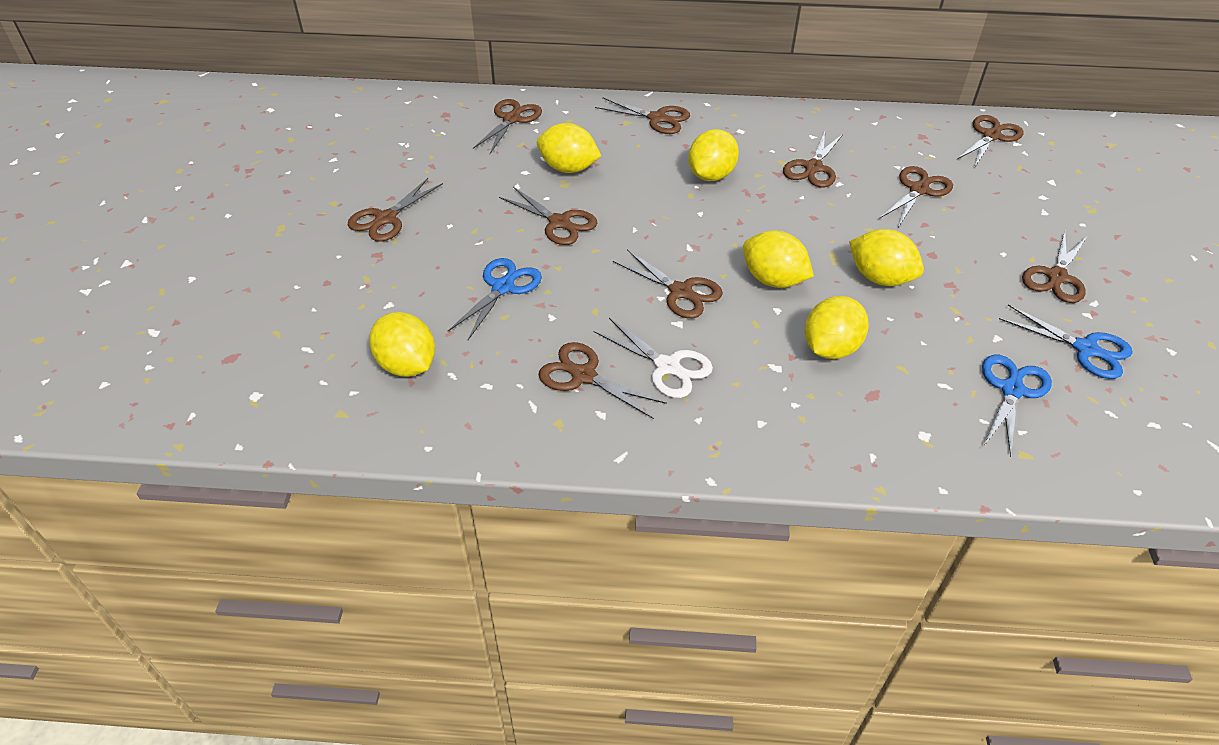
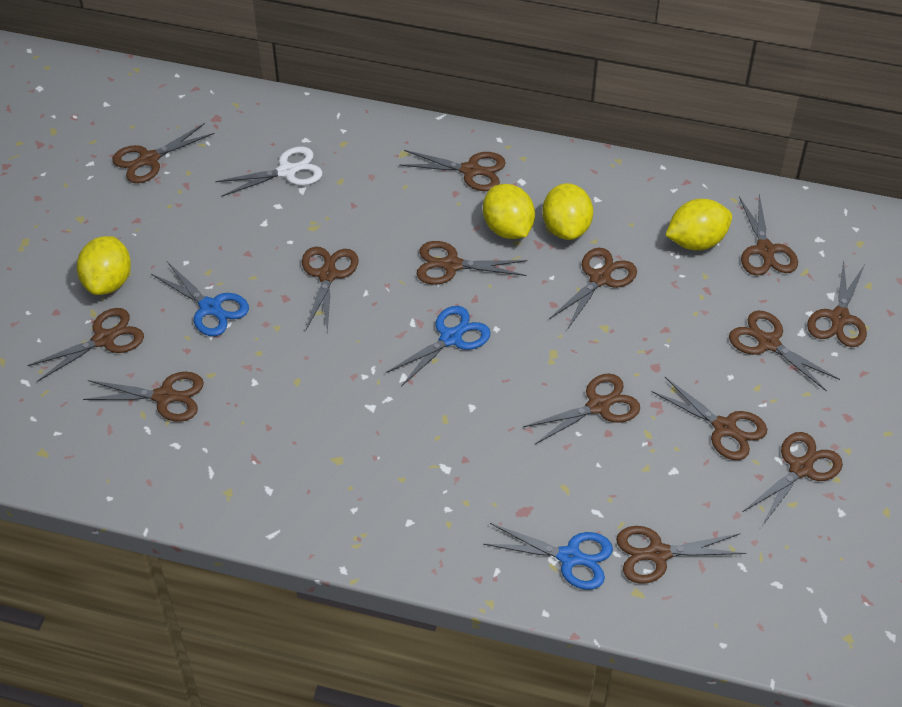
brown scissors: [348,178,443,242] [473,99,542,154] [499,187,597,245] [538,342,667,419] [595,97,690,134] [613,249,723,318] [783,132,843,187] [879,166,953,227] [956,115,1024,168] [1022,232,1087,303] = 10 -> [27,308,144,382] [83,372,204,422] [112,123,215,183] [302,247,359,333] [399,150,506,191] [417,241,527,285] [523,374,640,445] [549,248,637,330] [616,526,747,584] [652,377,767,460] [729,311,840,392] [739,194,798,276] [743,432,843,526] [807,260,867,347] = 14
yellow lemon: [369,312,435,377] [537,123,601,173] [688,129,739,181] [743,231,814,288] [805,296,869,359] [849,229,924,286] = 6 -> [77,236,131,295] [483,184,535,239] [542,183,593,240] [665,199,732,251] = 4

